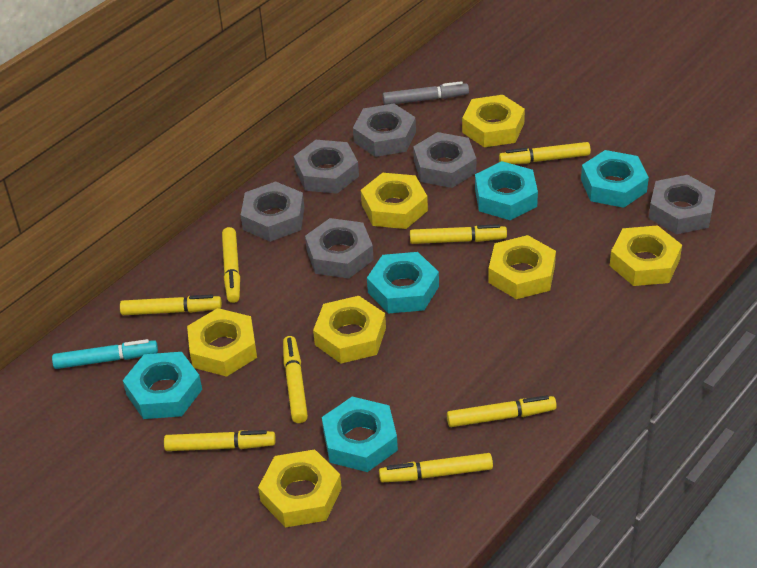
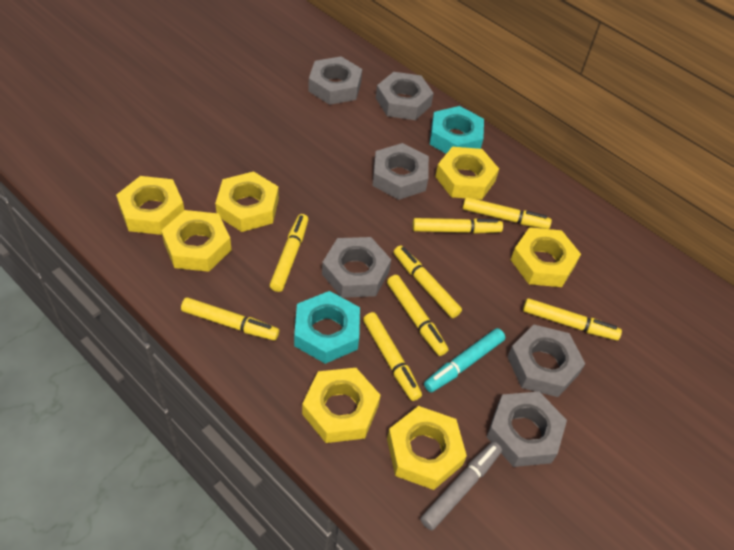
turquoise nut: [123,352,202,419] [322,397,398,472] [367,252,439,313] [475,161,538,220] [581,150,649,208] = 5 -> [294,291,360,364] [430,106,484,154] = 2

